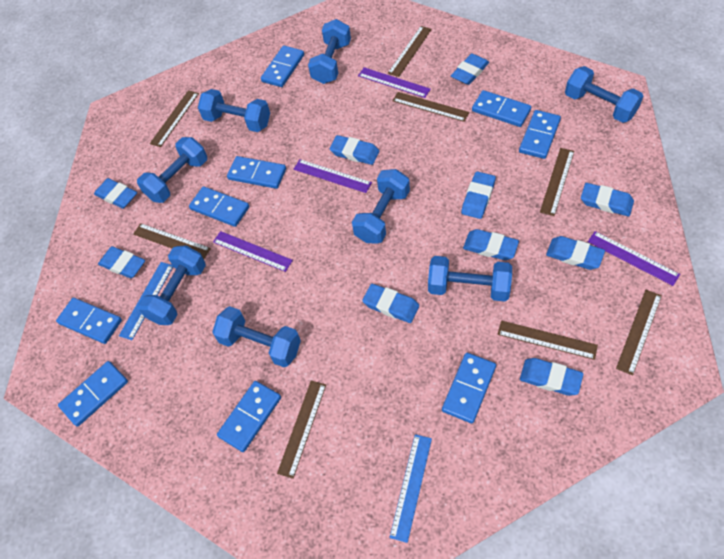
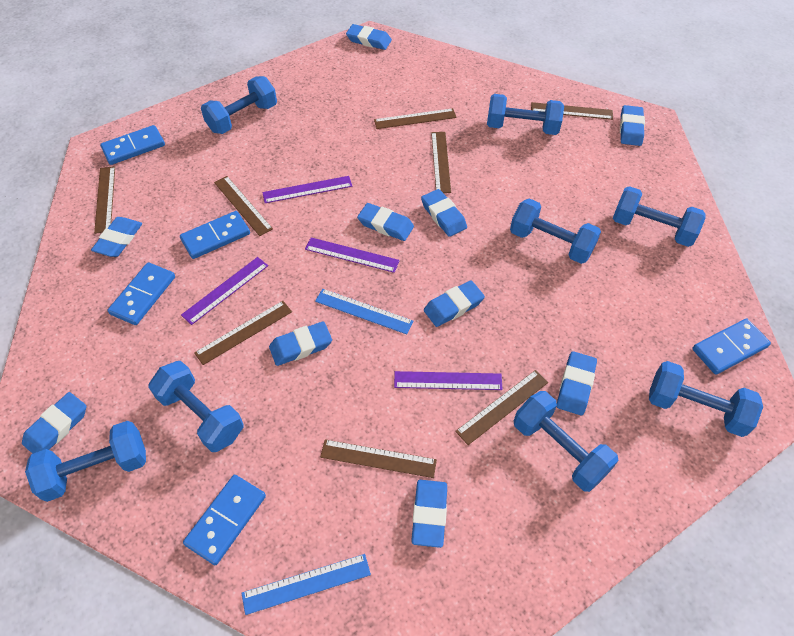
blue domino: [56,298,122,344] [58,361,128,427] [189,186,249,227] [217,381,281,452] [227,156,286,189] [261,46,304,87] [442,353,496,423] [472,90,531,127] [519,110,561,159] = 9 -> [100,125,165,165] [108,262,175,325] [180,211,250,259] [183,475,266,565] [692,318,771,375] = 5

